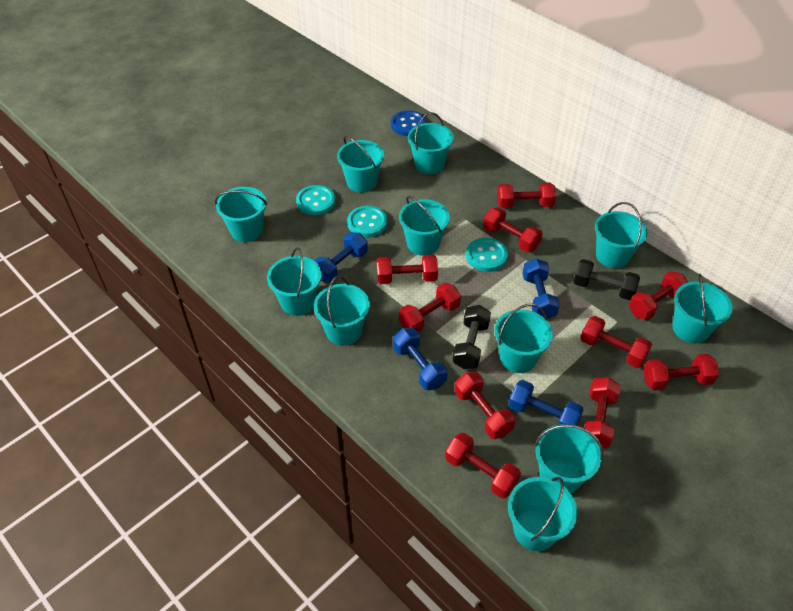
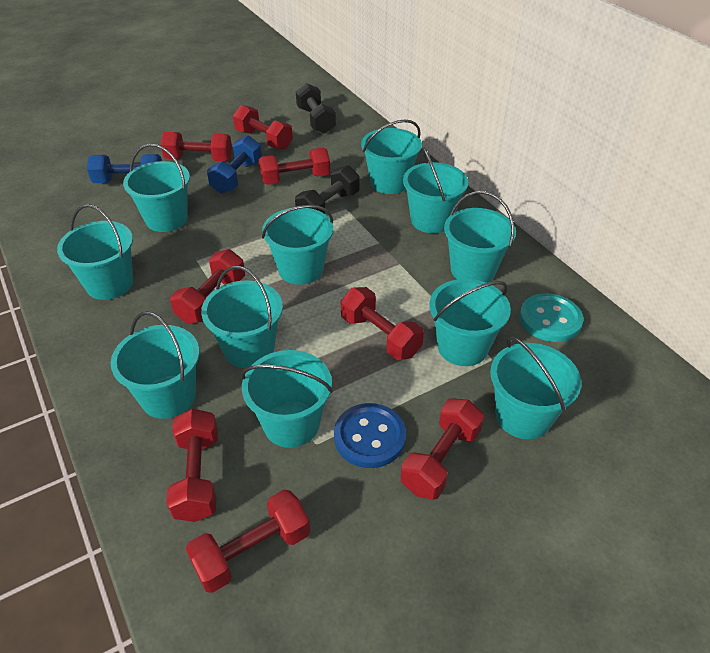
blue dumbbell: [314,232,368,282] [393,328,448,390] [508,380,584,425] [522,258,560,319] = 4 -> [87,154,162,183] [207,136,262,194] = 2
red dumbbell: [377,255,438,284] [399,283,461,332] [445,433,521,498] [455,372,515,439] [483,207,543,252] [497,183,556,208] [580,316,652,368] [584,377,621,448] [629,271,689,320] [643,354,719,390] = 10 -> [161,132,232,161] [166,409,218,522] [170,249,245,323] [186,490,310,593] [233,105,293,150] [258,148,330,185] [341,287,424,360] [401,398,484,500] = 8
turquoise button: [296,185,336,215] [347,206,388,237] [466,238,508,272] = 3 -> [519,293,583,342] = 1

